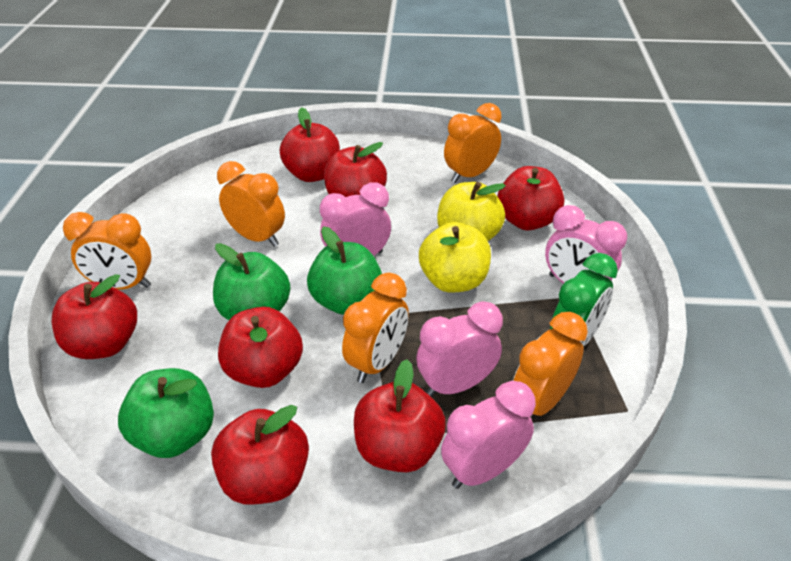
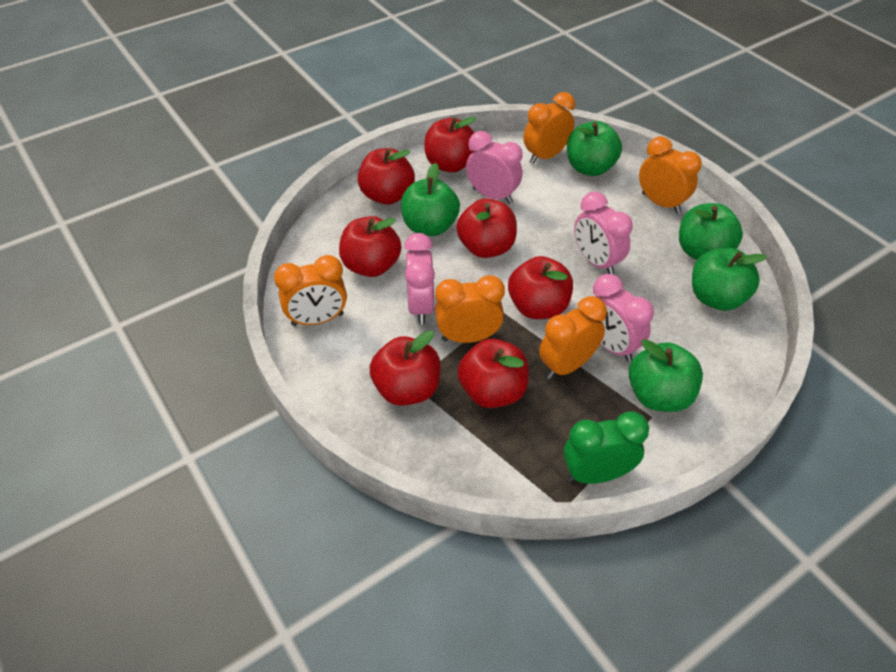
green apple: [118,368,214,458] [213,243,291,320] [307,226,382,315] = 3 -> [401,163,460,236] [567,121,622,176] [629,339,703,412] [679,203,743,260] [692,248,767,311] = 5
yellow apple: [419,222,491,293] [437,182,506,241] = 2 -> none = 0

